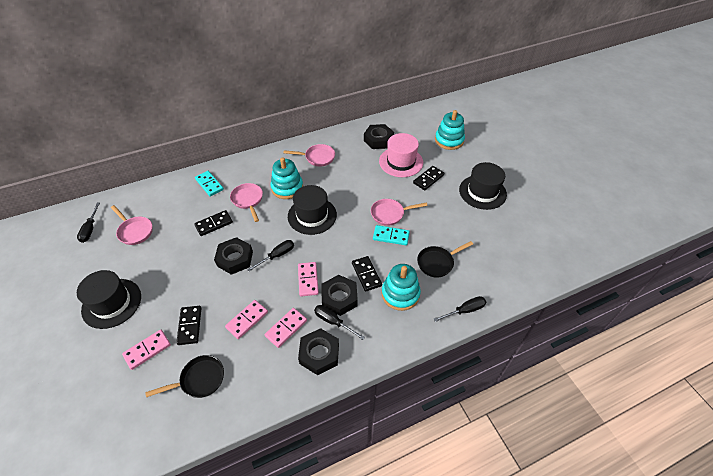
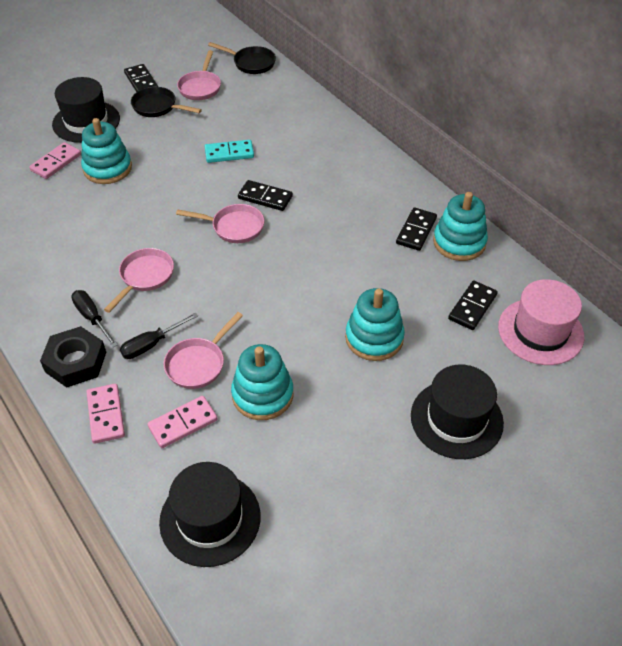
black nut: [214,237,253,275] [298,328,339,375] [321,275,358,316] [364,124,394,149] = 4 -> [40,326,106,388] = 1
black screwdriver: [77,203,100,243] [247,240,294,271] [314,305,365,340] [434,296,486,322] = 4 -> [71,290,118,347] [120,313,198,359] = 2
pink domino: [122,330,171,370] [225,300,268,339] [265,308,307,348] [298,262,319,297] = 4 -> [29,142,81,179] [86,384,125,444] [148,396,217,448] = 3
turquoise domino: [195,171,224,196] [373,225,410,246] = 2 -> [205,140,254,163] = 1
turquoise stacking toy: [271,157,303,199] [382,264,421,311] [435,110,465,150] = 3 -> [81,118,132,184] [231,344,293,420] [345,288,405,361] [433,192,488,261] = 4

